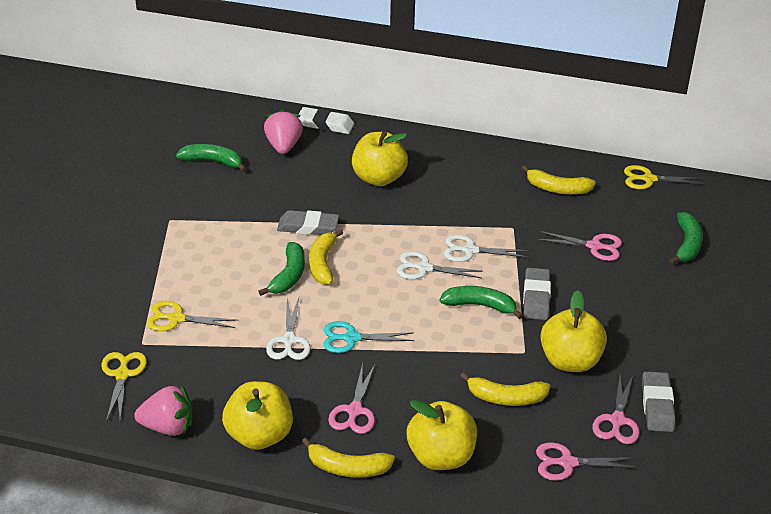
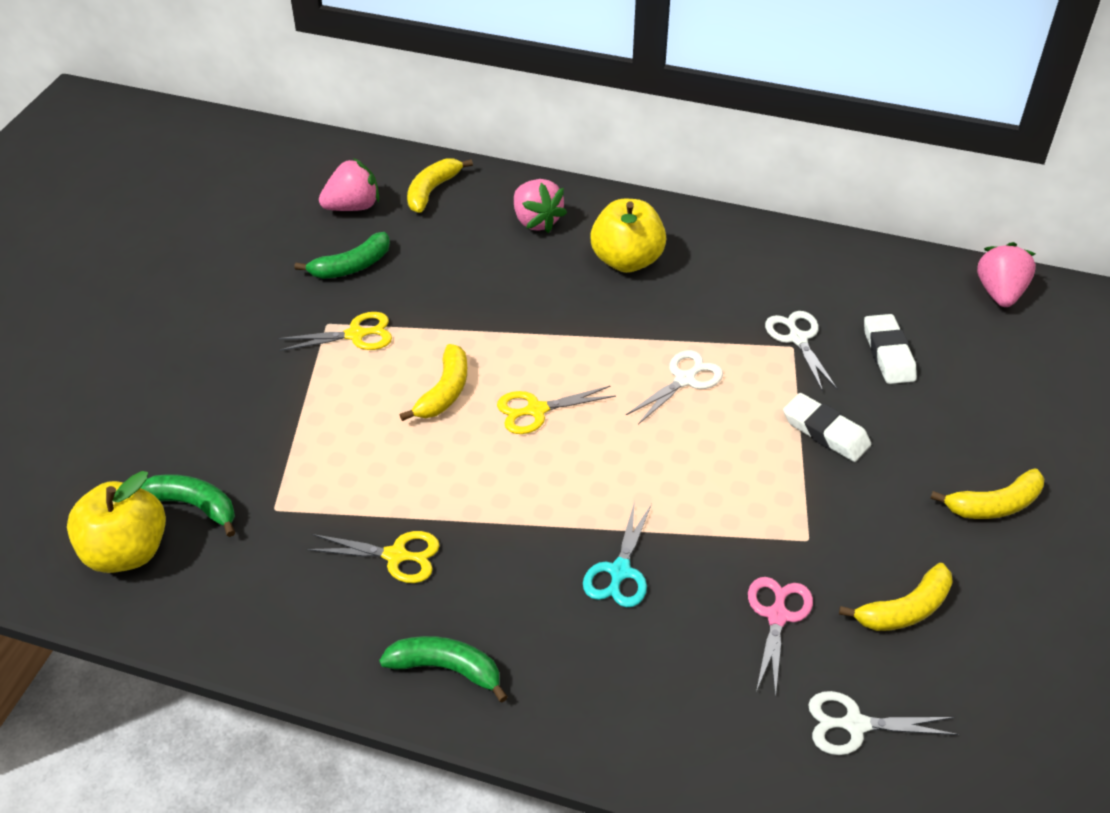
green banana: [176,144,246,171] [258,242,305,296] [439,286,523,319] [669,212,703,264] = 4 -> [141,474,235,537] [295,232,390,279] [379,636,508,702] = 3
grey eraser: [277,210,339,235] [523,268,551,320] [642,371,675,432] = 3 -> none = 0
pink scissors: [328,363,375,434] [536,442,637,481] [537,231,622,261] [592,375,640,444] = 4 -> [748,577,813,698] = 1
pink strawberry: [134,384,193,436] [264,109,303,154] = 2 -> [319,158,379,211] [514,179,567,233] [977,242,1036,307] = 3
white eraser: [298,107,354,134] = 1 -> [783,393,871,462] [864,314,917,384] = 2
yellow apple: [222,381,293,450] [352,131,408,186] [407,400,477,470] [540,290,607,372] = 4 -> [67,471,166,573] [590,199,666,273] = 2

